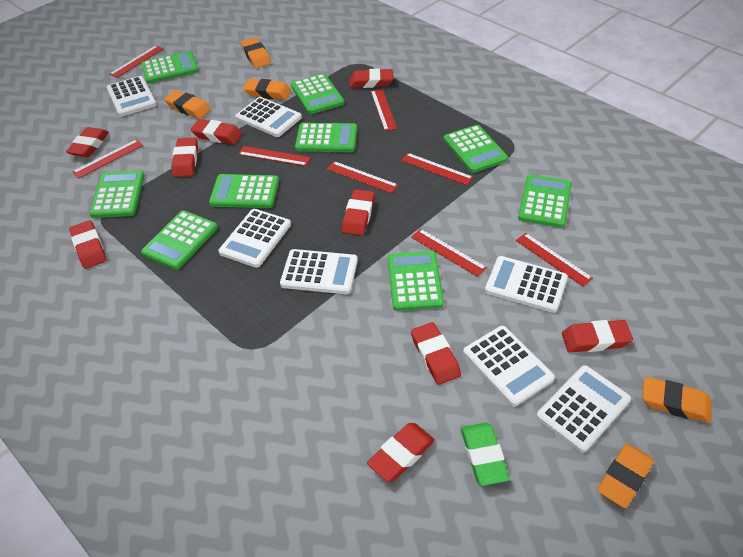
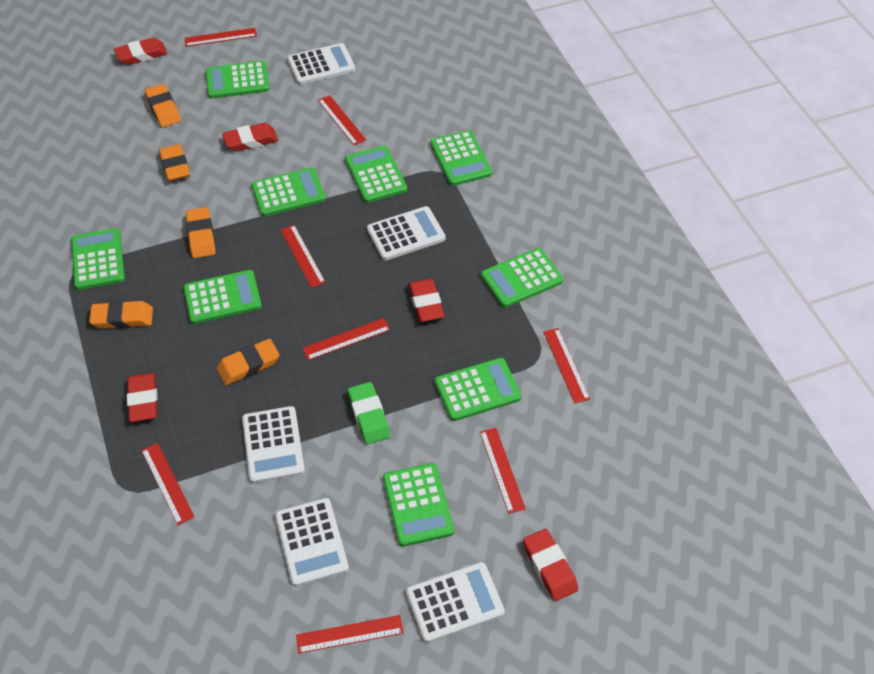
red eraser: [66,127,109,157] [69,220,106,269] [171,138,198,177] [191,119,242,145] [342,189,375,236] [349,68,394,88] [367,423,435,482] [411,322,461,385] [562,320,633,353] = 9 -> [114,38,168,65] [127,373,157,422] [222,123,278,151] [408,279,444,322] [523,529,578,601] = 5
white calculator: [107,76,157,116] [219,209,291,268] [235,97,302,137] [280,249,358,294] [463,326,555,406] [485,256,568,313] [536,365,631,452] = 7 -> [242,406,305,483] [275,498,349,587] [287,43,355,85] [367,206,446,261] [406,562,505,643] = 5

